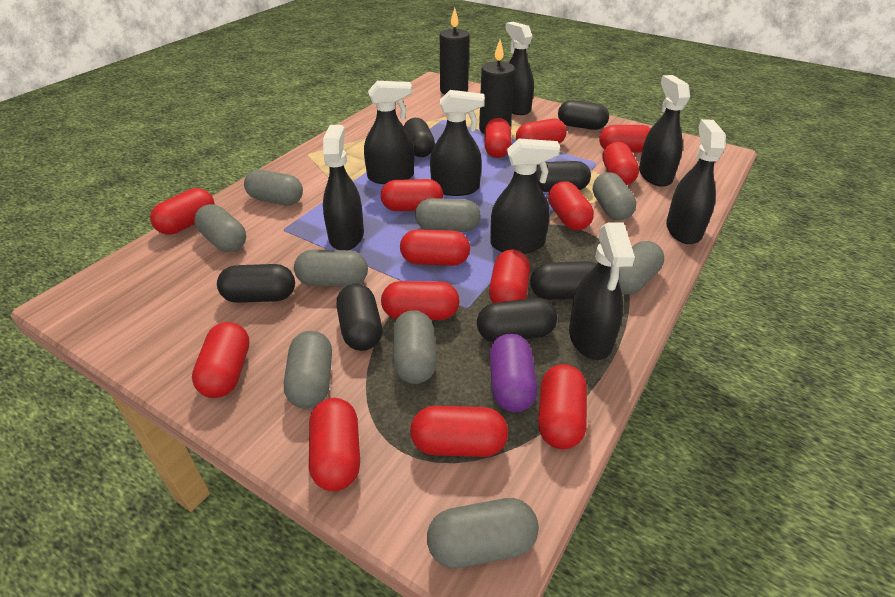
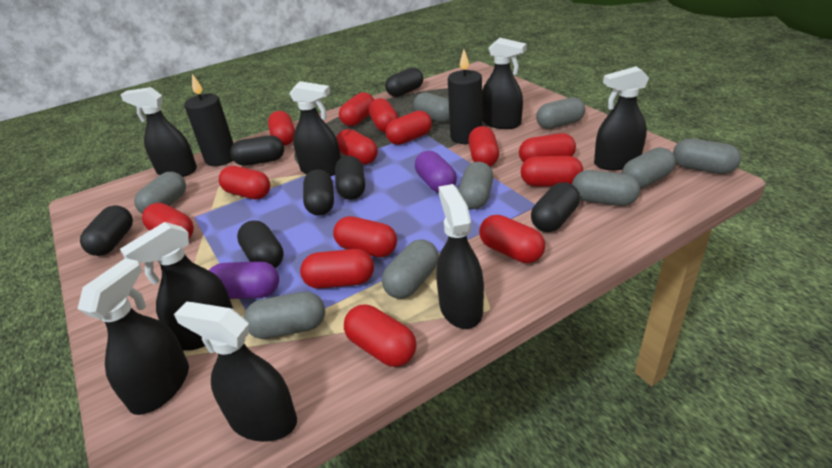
purple capsule: [489,334,537,412] = 1 -> [209,261,279,299] [415,151,457,193] = 2

